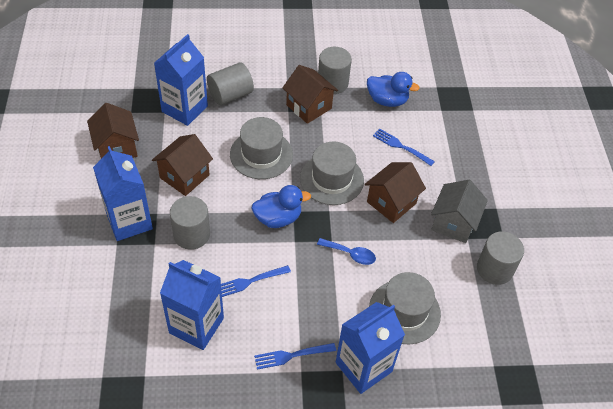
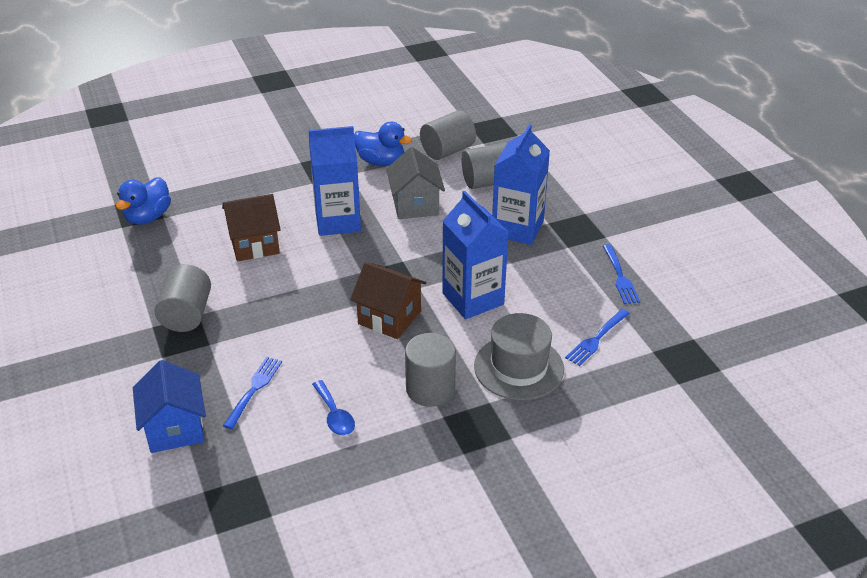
blue carton: [93,146,153,241] [154,34,208,126] [160,260,224,350] [335,302,405,394] = 4 -> [308,126,361,236] [442,191,509,319] [492,124,550,245] = 3
blue house: none = 0 -> [133,360,206,453] = 1
brown house: [87,103,139,159] [152,134,213,196] [282,65,338,124] [365,162,426,223] = 4 -> [222,194,281,261] [350,262,426,339] = 2
grey hat: [230,117,293,179] [300,141,364,205] [369,272,441,344] = 3 -> [474,313,564,400] = 1

